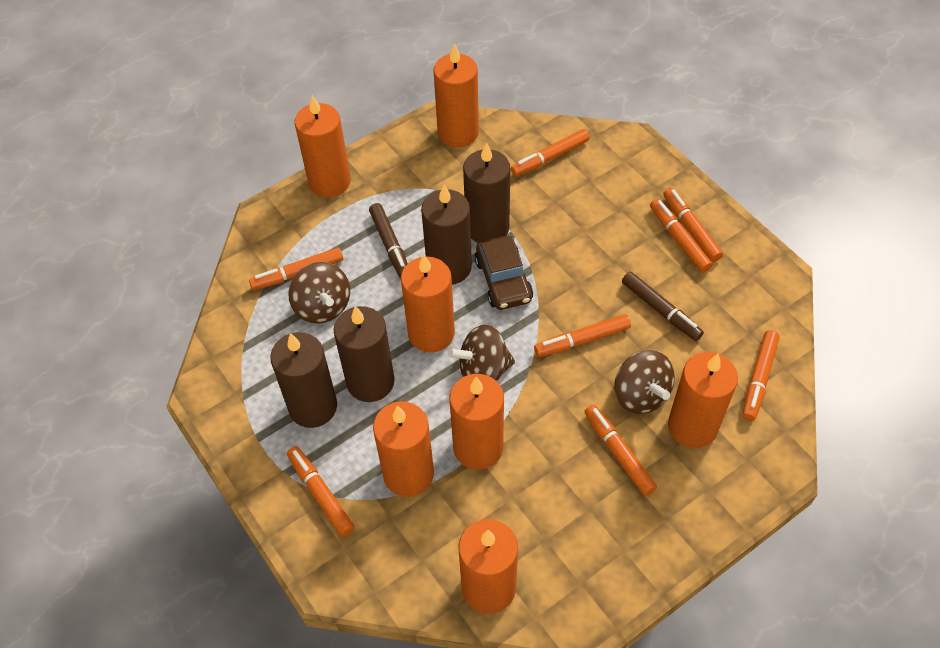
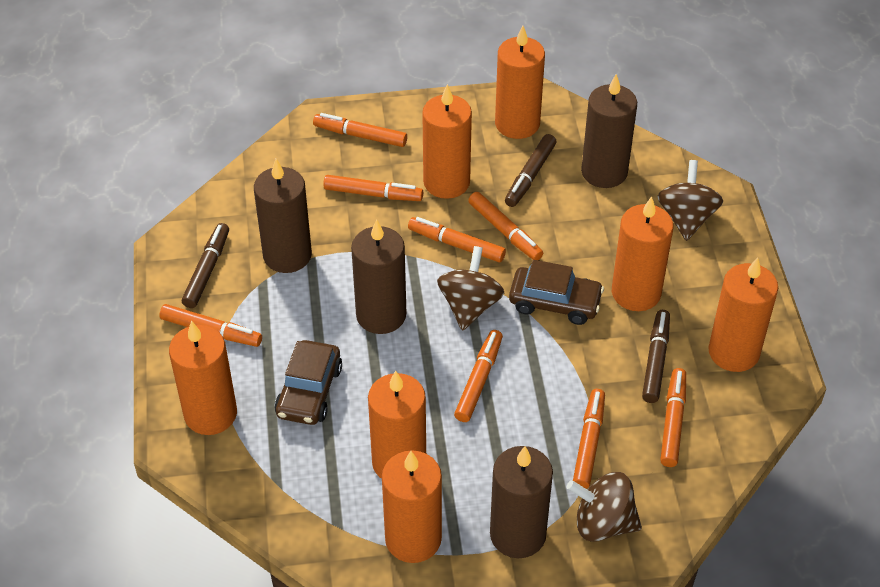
brown car: [475,236,533,310] = 1 -> [275,340,342,425] [509,260,604,325] = 2
brown marker: [369,203,408,279] [622,272,704,341] = 2 -> [182,223,229,308] [505,134,556,207] [642,310,670,403] = 3

